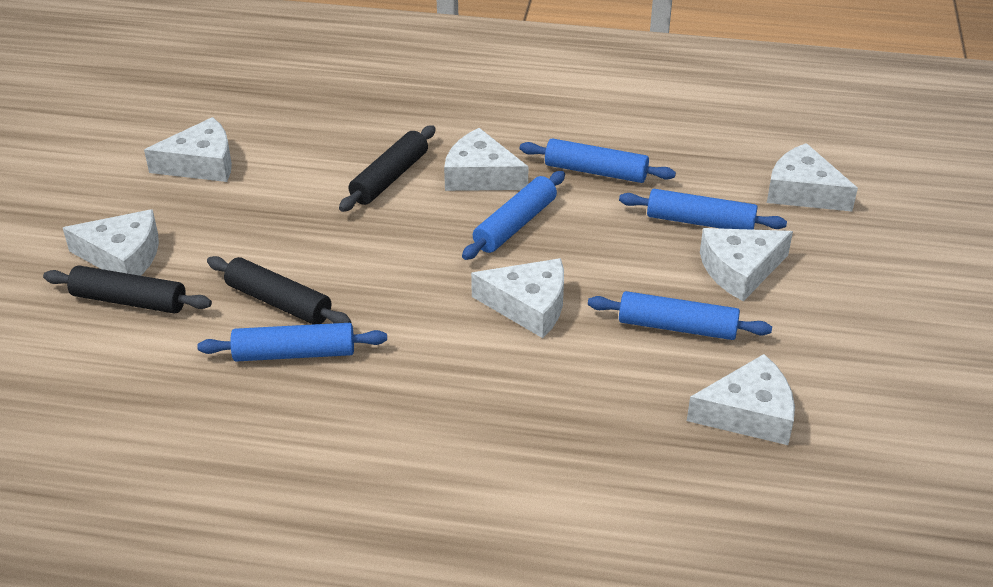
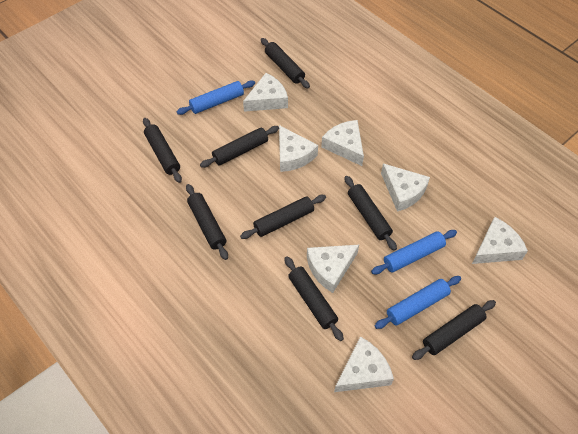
black rolling pin: [43,266,212,314] [207,256,351,324] [339,125,436,212] = 3 -> [143,118,182,183] [186,184,228,260] [200,126,279,168] [240,195,326,239] [261,38,310,88] [284,256,344,341] [344,176,397,251] [412,300,496,360] = 8
blue rolling pin: [197,323,387,362] [462,171,565,260] [520,138,676,183] [588,291,772,340] [619,189,787,230] = 5 -> [177,80,255,115] [371,230,457,274] [375,276,461,329] = 3

